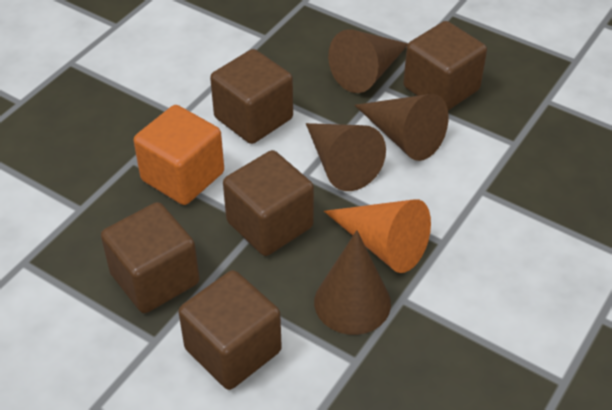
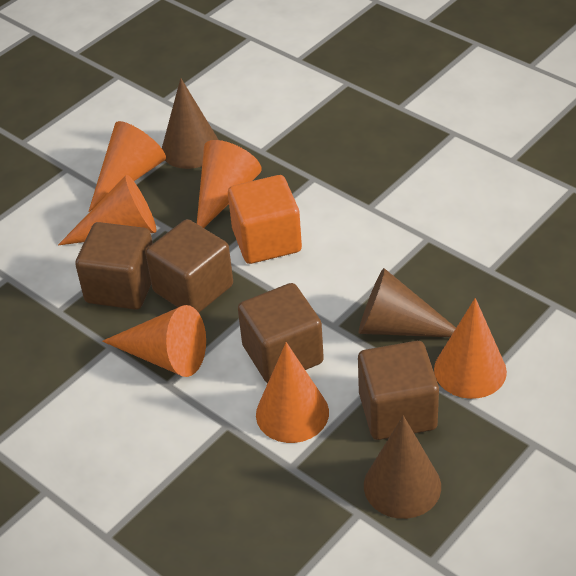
brown cone: [306,123,386,191] [314,230,391,335] [328,29,408,93] [355,94,448,161] = 4 -> [162,78,219,169] [359,268,456,337] [364,415,441,519] = 3
brown cube: [101,202,200,313] [178,270,282,390] [210,49,293,144] [223,150,314,256] [403,21,487,110] = 5 -> [75,222,153,310] [145,219,233,313] [238,283,324,383] [358,341,439,440] = 4
orange cone: [324,199,431,273] = 1 -> [58,175,157,245] [88,121,166,212] [102,305,206,377] [197,140,262,228] [256,342,329,443] [434,298,507,399] = 6

